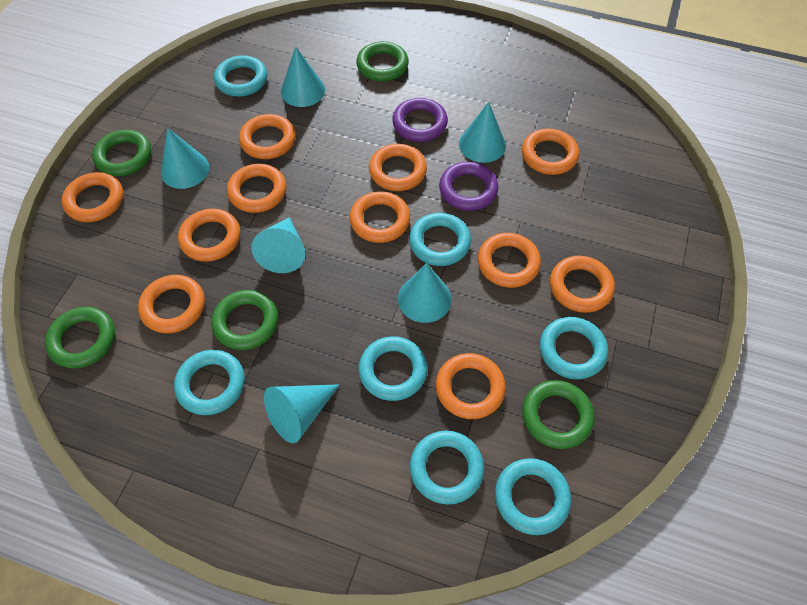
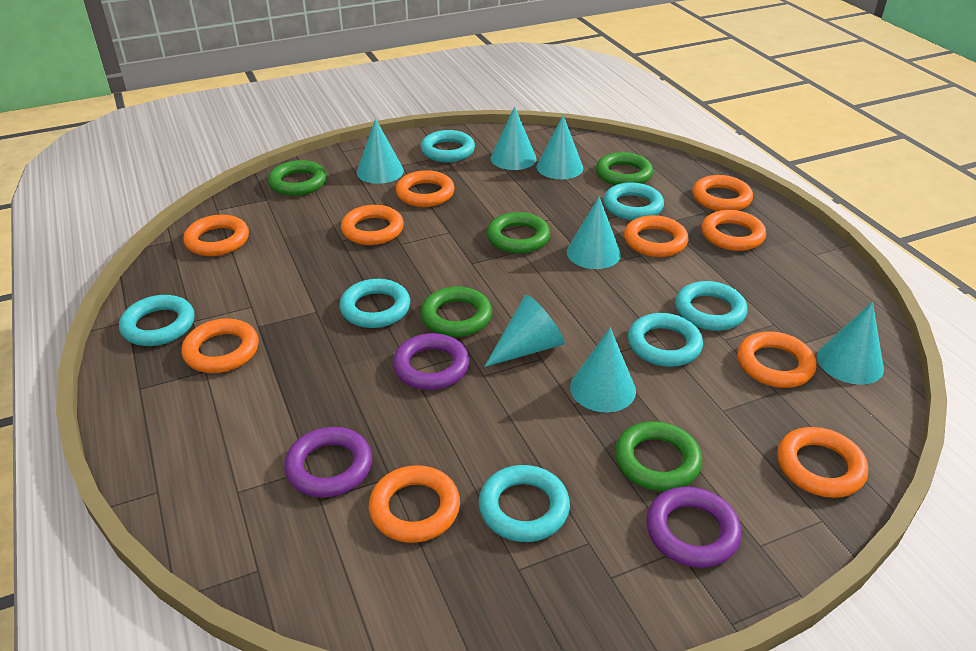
orange ring: [61,172,123,222] [138,275,205,334] [178,209,240,262] [227,164,286,213] [239,114,296,159] [350,191,410,243] [369,144,427,191] [436,353,506,419] [478,233,541,288] [522,128,579,175] [550,256,615,313] = 11 -> [181,318,259,373] [183,215,249,256] [341,205,404,245] [369,465,460,543] [396,170,455,207] [624,215,688,257] [692,175,753,211] [702,210,766,251] [737,331,817,388] [777,427,868,498] = 10
purple ring: [392,98,448,142] [439,162,498,211] = 2 -> [284,427,372,498] [393,333,469,390] [646,487,742,568] = 3
turquoise cone: [161,128,209,189] [251,217,306,273] [264,384,340,443] [281,46,325,107] [398,263,452,323] [459,102,506,163] = 6 -> [357,119,404,184] [484,295,565,367] [491,106,537,170] [537,115,583,179] [567,197,621,269] [570,328,636,412] [817,302,884,385] = 7

